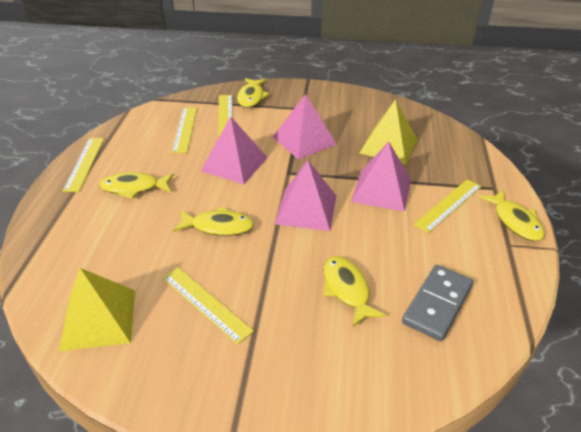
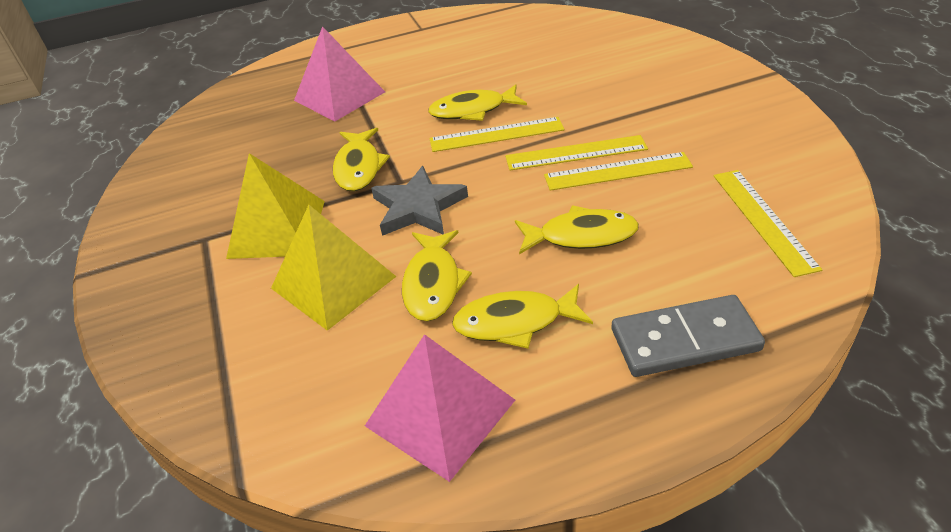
grey star: none = 0 -> [371,166,468,236] = 1
pink pyramid: [201,116,268,184] [273,94,337,159] [275,160,336,231] [351,142,411,212] = 4 -> [294,26,385,122] [365,334,515,482] = 2
yellow ruler: [63,138,104,192] [162,267,254,344] [172,107,197,153] [218,95,233,138] [413,179,482,233] = 5 -> [430,117,564,152] [505,135,648,171] [544,152,693,191] [714,170,822,277] = 4

